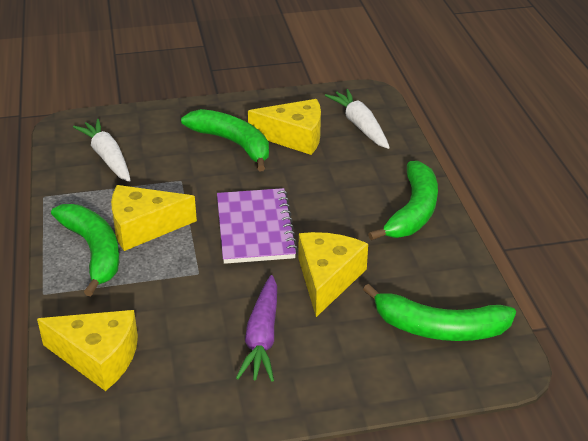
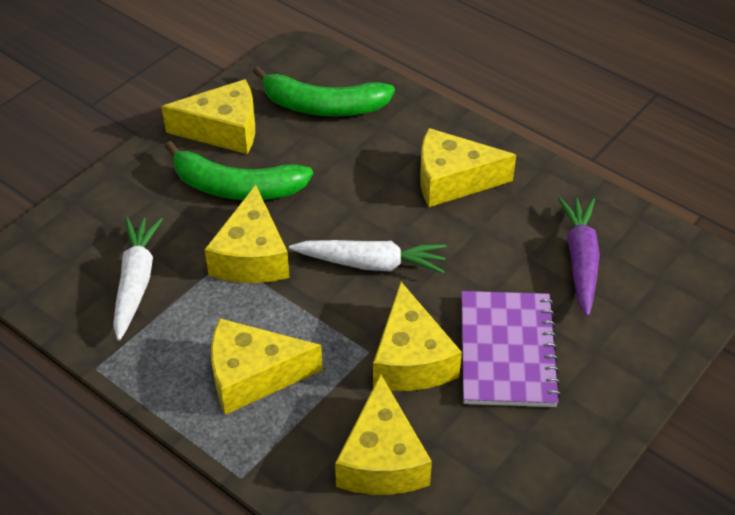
green banana: [51,204,119,296] [181,109,269,171] [363,284,516,341] [368,161,438,241] = 4 -> [165,141,313,200] [253,66,395,117] = 2
yellow cheese: [37,310,138,391] [111,185,197,251] [248,99,321,155] [299,232,368,317] = 4 -> [162,79,255,154] [205,185,290,283] [211,318,322,415] [335,374,432,495] [373,282,462,391] [420,128,516,207] = 6

